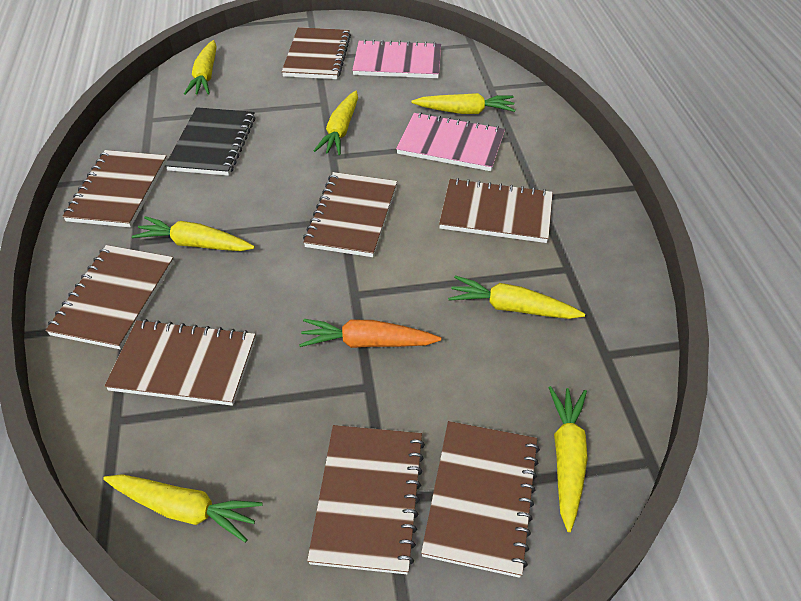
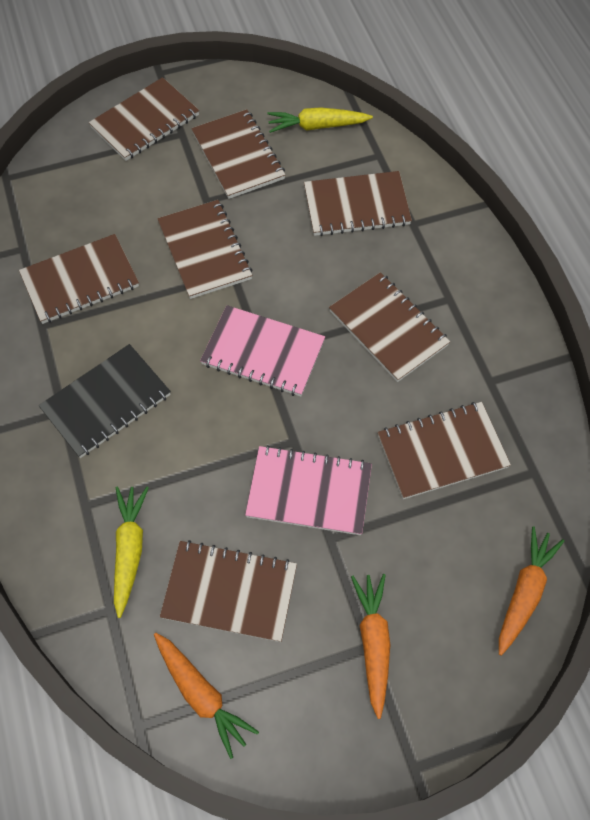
orange carrot: [299,319,441,348] = 1 -> [154,633,259,759] [351,574,390,719] [499,526,564,656] = 3
yellow carrot: [103,474,262,543] [132,216,255,251] [184,40,217,95] [314,91,358,155] [411,93,515,114] [448,275,585,319] [548,386,588,532] = 7 -> [114,487,149,618] [267,107,373,133] = 2

